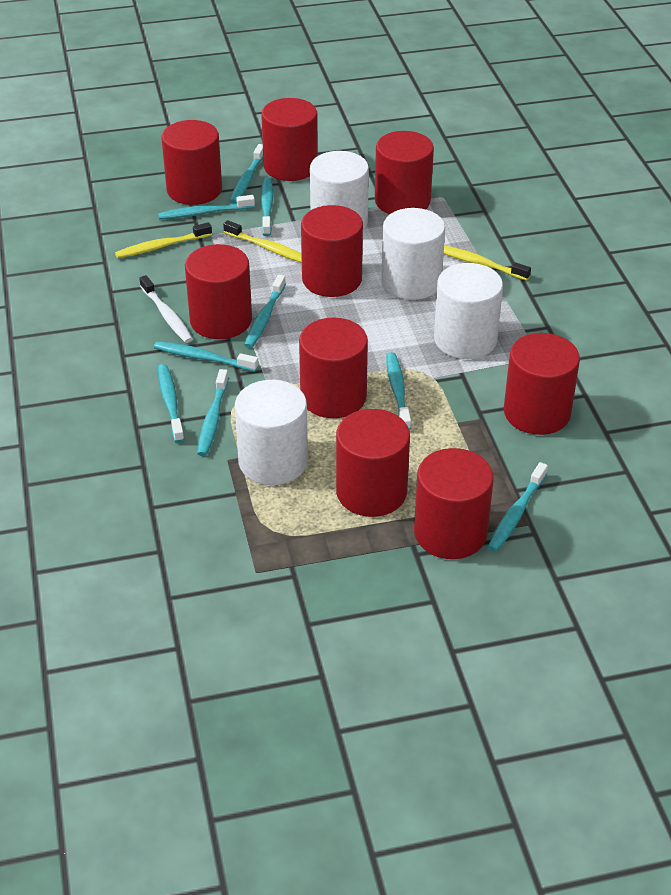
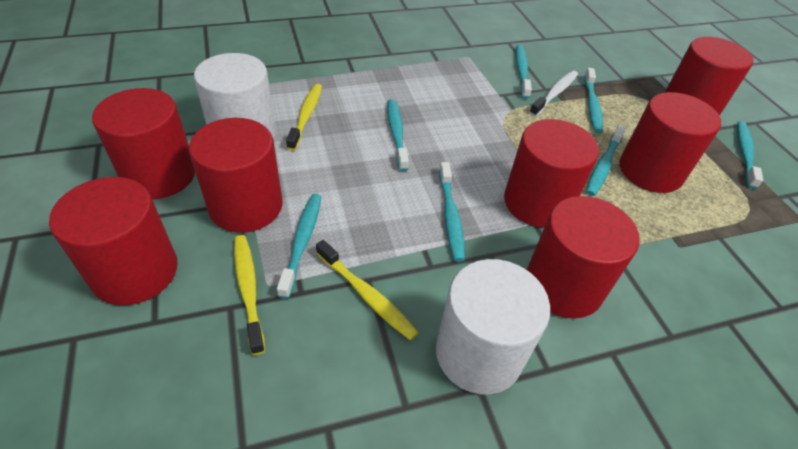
red cylinder: [161,120,222,205] [185,244,252,339] [261,98,318,181] [299,318,368,418] [301,205,363,297] [336,409,410,517] [375,131,434,214] [414,448,494,559] [504,333,580,435] = 9 -> [49,177,178,306] [92,88,195,199] [189,118,283,233] [504,119,599,228] [527,196,639,319] [620,92,721,193] [665,37,754,116] = 7
turquoise toothbrush: [154,341,258,372] [158,195,255,219] [158,364,184,443] [197,369,229,456] [230,144,263,204] [244,275,286,348] [261,177,273,236] [386,352,411,430] [488,462,548,552] = 9 -> [277,194,321,299] [387,99,409,171] [439,162,465,262] [516,45,532,99] [584,68,603,133] [586,125,626,196] [737,121,763,189] = 7
white cylinder: [235,380,308,485] [310,151,369,230] [381,208,445,300] [434,263,503,359] = 4 -> [194,53,276,139] [436,259,550,394] = 2

